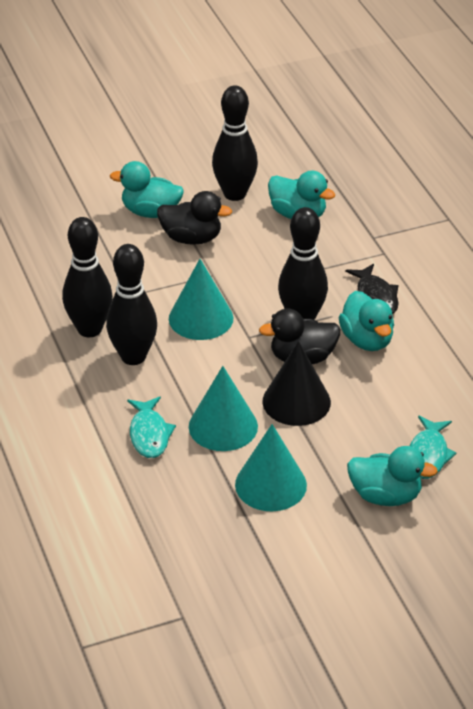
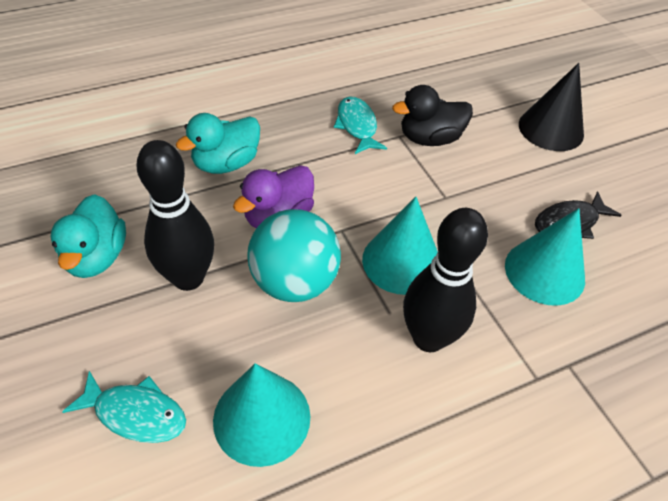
black bowling pin: [62,217,113,337] [106,244,157,365] [212,85,258,201] [278,207,328,320] = 4 -> [136,140,214,291] [403,208,488,352] = 2
black duck: [157,191,232,245] [259,309,340,364] = 2 -> [392,85,473,146] = 1
purple duck: none = 0 -> [233,165,314,228] = 1
turquoise ball: none = 0 -> [247,209,341,302] = 1
turquoise duck: [110,161,184,218] [268,170,335,219] [338,291,394,351] [347,446,438,506] = 4 -> [50,194,126,278] [176,113,260,174] = 2

